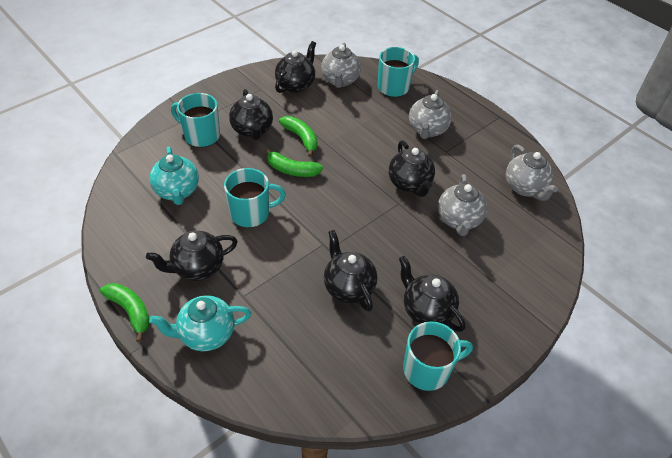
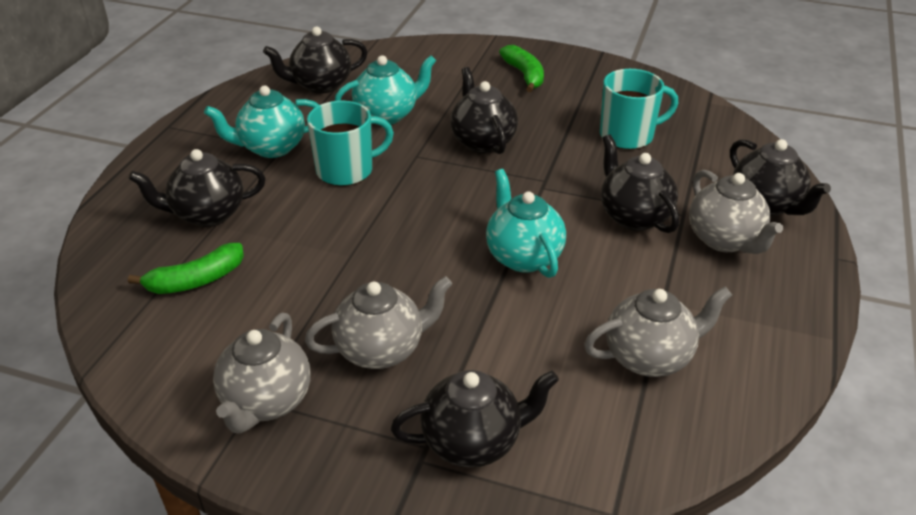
green banana: [100,283,150,342] [264,148,323,177] [279,116,318,157] = 3 -> [128,243,244,294] [499,45,544,92] = 2
turquoise mug: [171,93,220,147] [224,168,286,228] [377,47,419,97] [403,321,473,391] = 4 -> [307,101,394,186] [600,69,678,150] = 2
turquoise teapot: [149,295,251,351] [150,147,199,205] = 2 -> [204,85,319,158] [335,55,436,124] [486,169,566,278] = 3

